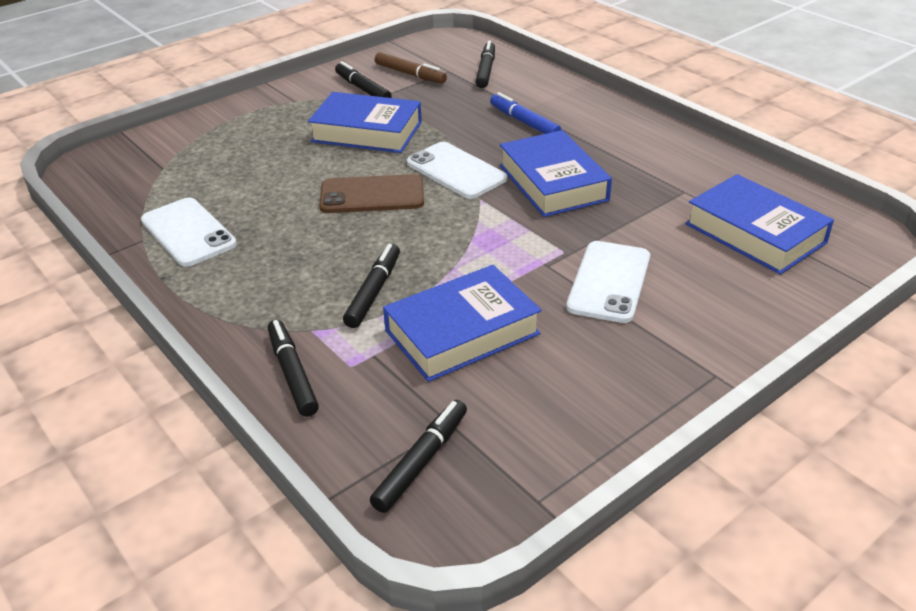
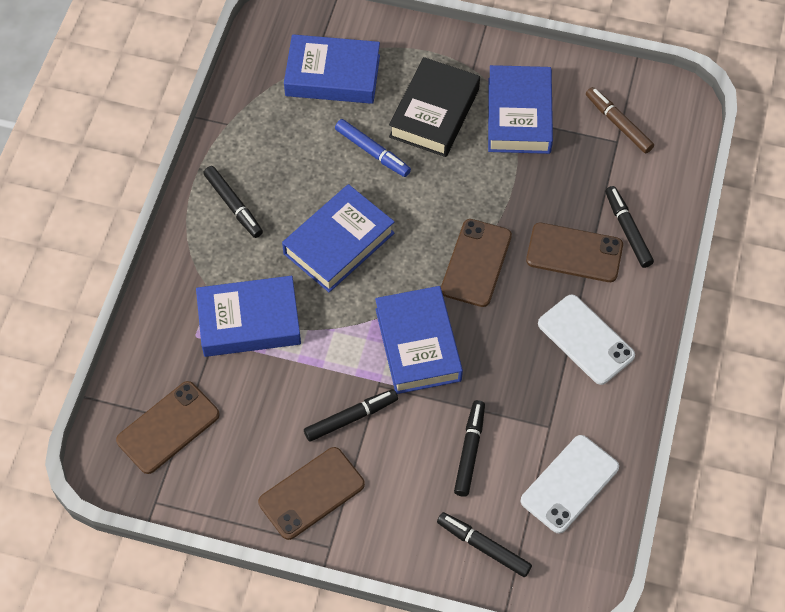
black book: none = 0 -> [389,57,480,157] = 1
blue book: [308,92,422,153] [383,265,542,382] [500,130,612,217] [685,174,834,274] = 4 -> [196,276,301,357] [282,184,395,292] [284,34,380,104] [375,286,463,394] [488,65,553,154] = 5
brown phone: [319,174,424,213] = 1 -> [116,381,220,474] [258,447,365,540] [441,219,512,307] [526,223,623,282] = 4
white phone: [141,197,237,267] [407,142,507,199] [566,241,650,323] = 3 -> [521,435,619,534] [538,294,635,385] = 2

